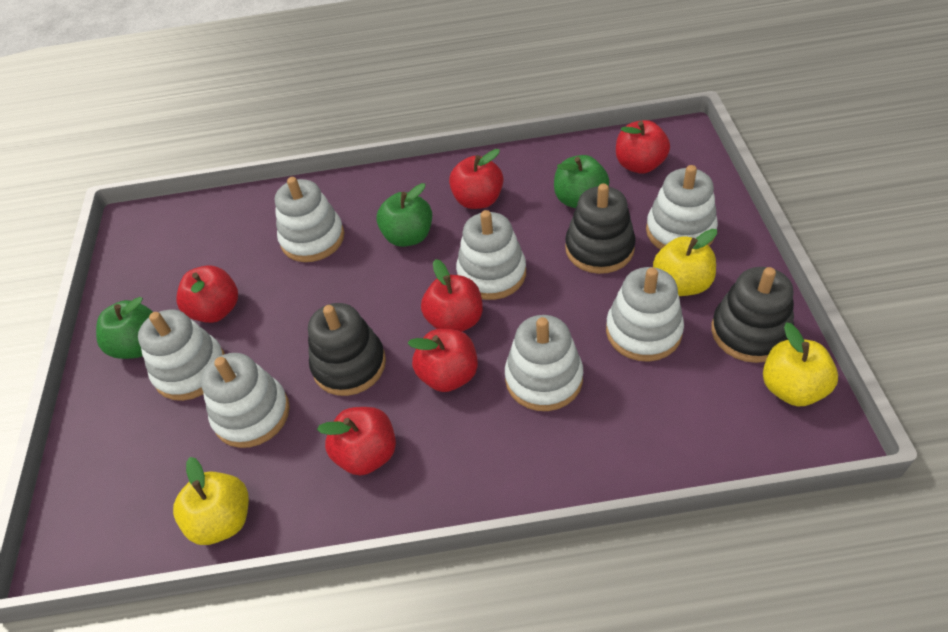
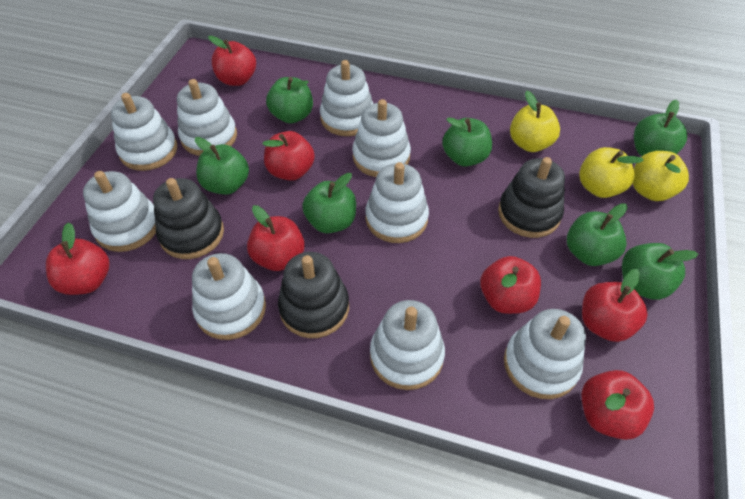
green apple: [96,297,153,359] [376,183,432,247] [554,155,609,208] = 3 -> [195,137,249,195] [266,77,313,124] [302,173,356,233] [442,117,492,167] [567,203,628,266] [622,243,699,300] [634,100,687,156] = 7
red apple: [176,265,238,323] [317,407,396,476] [407,329,478,392] [421,259,483,332] [449,149,503,209] [616,120,670,174] = 6 -> [46,222,109,295] [208,36,256,86] [247,205,305,271] [262,131,315,181] [480,256,541,314] [581,370,654,440] [582,269,648,342] = 7
white stacking toy: [138,310,225,401] [201,353,290,448] [275,177,344,262] [456,210,526,300] [505,315,583,411] [606,267,684,362] [646,165,718,250] = 7 -> [83,171,156,252] [111,93,177,171] [177,79,237,156] [192,253,266,340] [320,60,373,136] [352,99,411,177] [365,162,429,243] [370,300,445,390] [504,309,586,399] = 9

